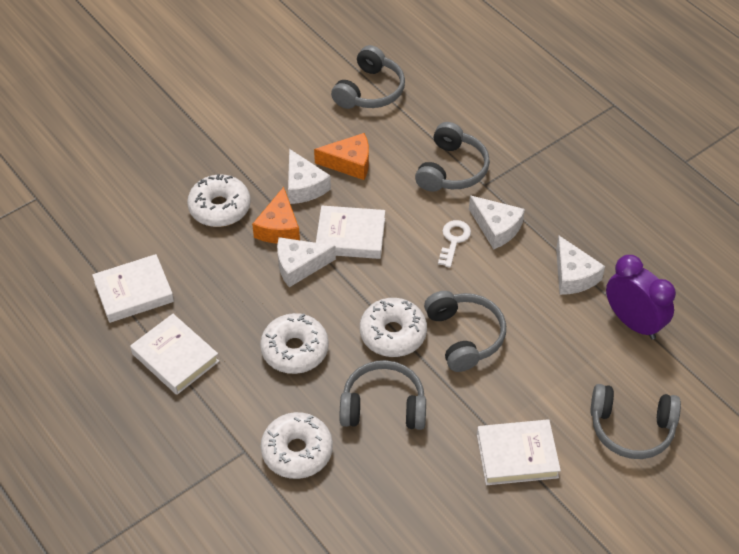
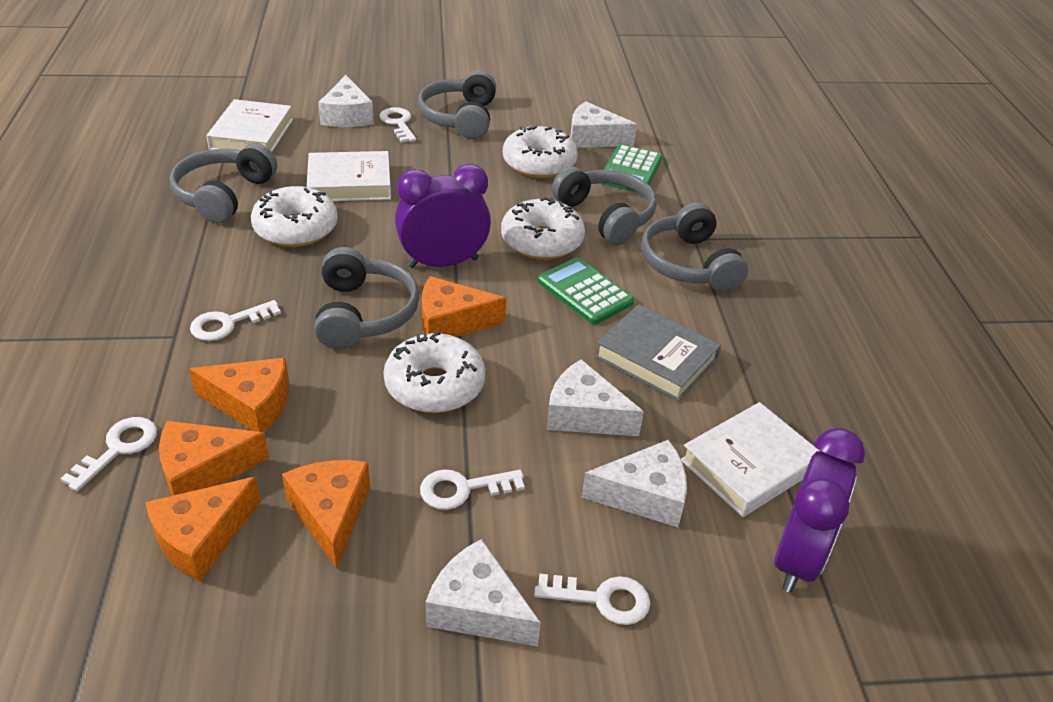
green calculator: none = 0 -> [538,257,634,324] [600,144,662,193] = 2
grey book: none = 0 -> [595,304,721,402] = 1
orange cheese: [252,187,300,244] [314,133,369,180] = 2 -> [145,477,261,582] [159,421,269,496] [189,358,289,432] [282,460,370,569] [422,276,506,337] = 5
purple clock: [606,255,676,340] = 1 -> [395,164,491,268] [774,428,865,593] = 2
white book: [92,254,174,323] [130,314,219,395] [316,206,385,259] [477,419,561,485] = 4 -> [206,99,293,152] [307,151,391,201] [681,402,819,517] = 3
white cheese: [277,237,336,287] [288,149,331,204] [469,195,525,249] [556,236,605,295] = 4 -> [318,75,374,127] [426,539,541,646] [547,359,644,436] [570,102,637,148] [581,440,687,527] = 5
white key: [438,220,471,268] = 1 -> [60,417,157,491] [190,300,281,341] [379,107,416,143] [420,469,525,510] [534,574,650,625] = 5

